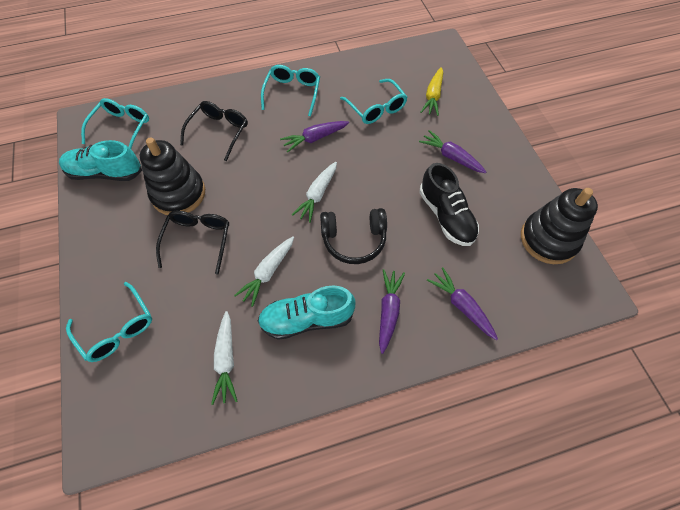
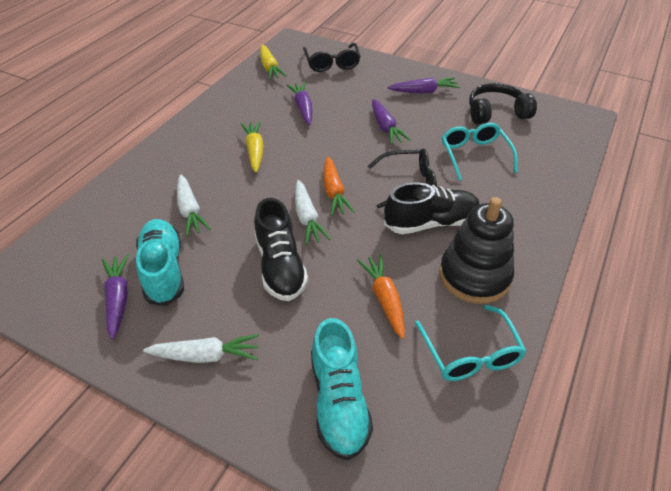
black shoe: [419,163,479,246] = 1 -> [254,198,308,301] [384,182,480,234] = 2
black stacking toy: [140,137,205,215] [521,188,598,264] = 2 -> [439,197,514,304] = 1
orange carrot: none = 0 -> [323,156,355,216] [357,254,405,339] = 2
turquoise glasses: [66,282,152,362] [81,98,149,149] [261,65,320,116] [340,79,407,124] = 4 -> [415,305,527,381] [442,123,518,181] = 2
yellow carrot: [420,67,443,116] = 1 -> [241,121,264,173] [260,45,287,80] = 2

